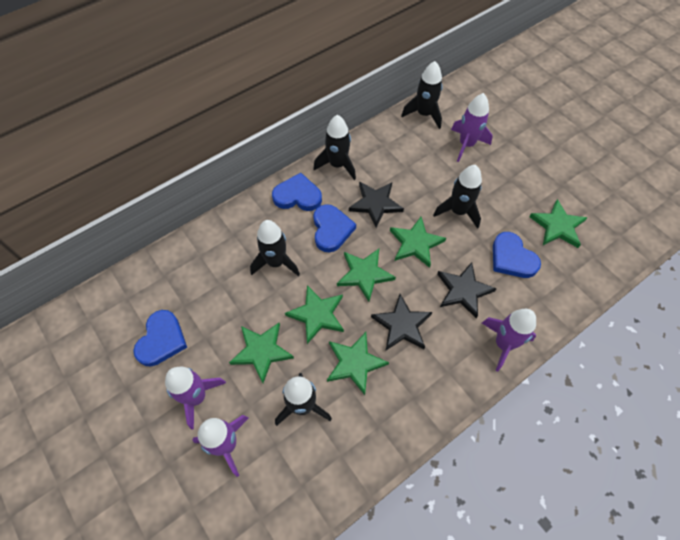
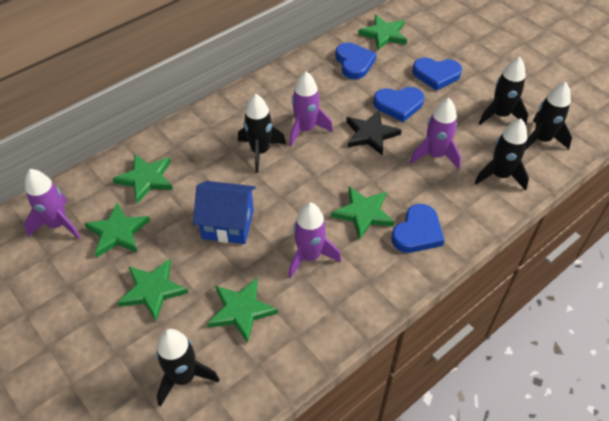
black star: [349,182,404,228] [371,294,433,350] [437,262,497,318] = 3 -> [346,110,402,155] = 1
blue house: none = 0 -> [193,181,256,244] = 1

